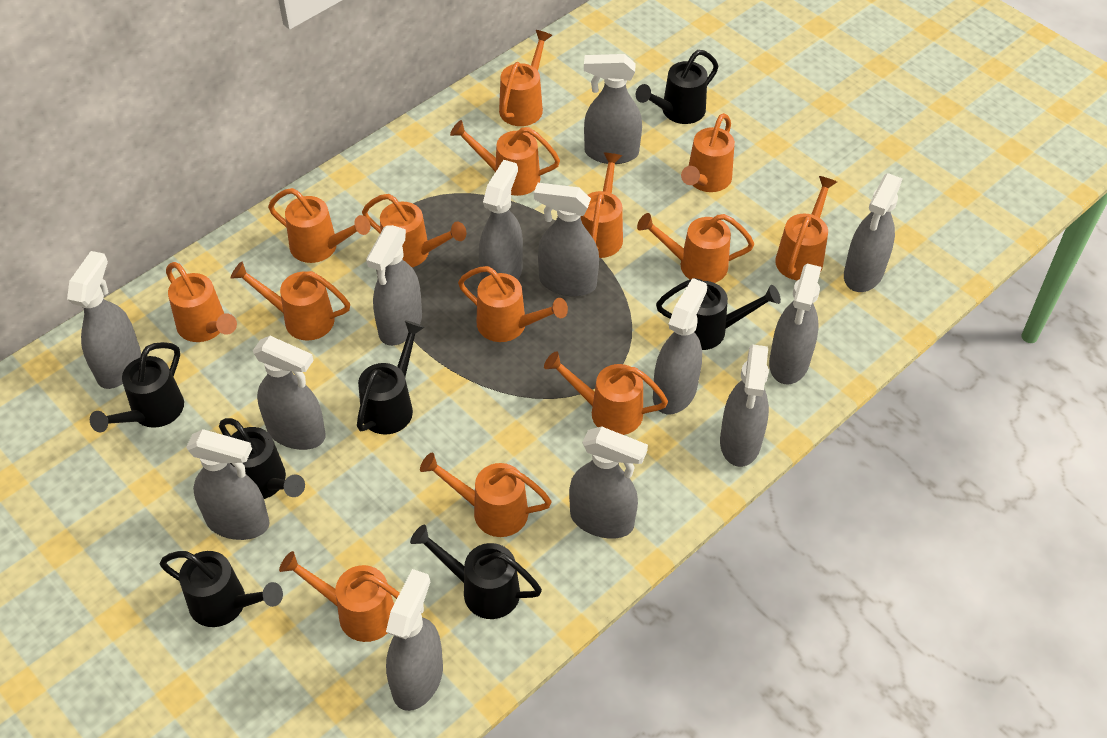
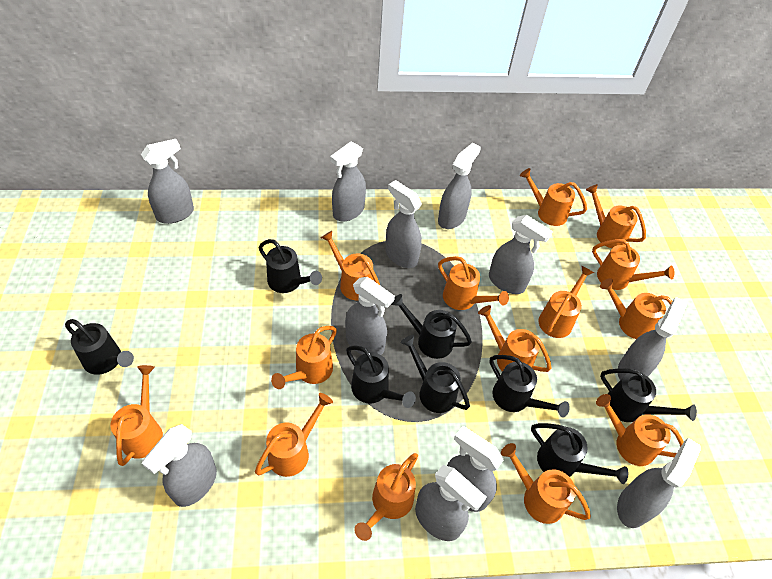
black watering can: [90,342,184,432] [160,551,283,627] [219,418,305,499] [357,320,425,435] [410,525,542,619] [636,50,719,124] [656,278,781,350] = 7 -> [65,319,134,375] [259,239,322,293] [346,346,416,408] [391,294,472,359] [400,335,470,413] [489,355,570,418] [531,423,628,484] [600,369,697,422] = 8
grey spray bottle: [67,251,141,389] [186,429,269,540] [253,336,325,450] [366,225,422,346] [386,569,443,711] [479,160,523,281] [534,183,599,297] [569,426,648,539] [584,54,642,164] [653,278,707,414] [720,344,769,467] [769,264,822,385] [844,173,902,292] = 13 -> [141,139,194,224] [142,424,217,507] [330,141,366,222] [345,277,395,355] [385,180,422,268] [415,465,487,541] [438,143,481,229] [447,426,503,512] [489,215,553,294] [617,438,701,528] [618,297,687,380] = 11

